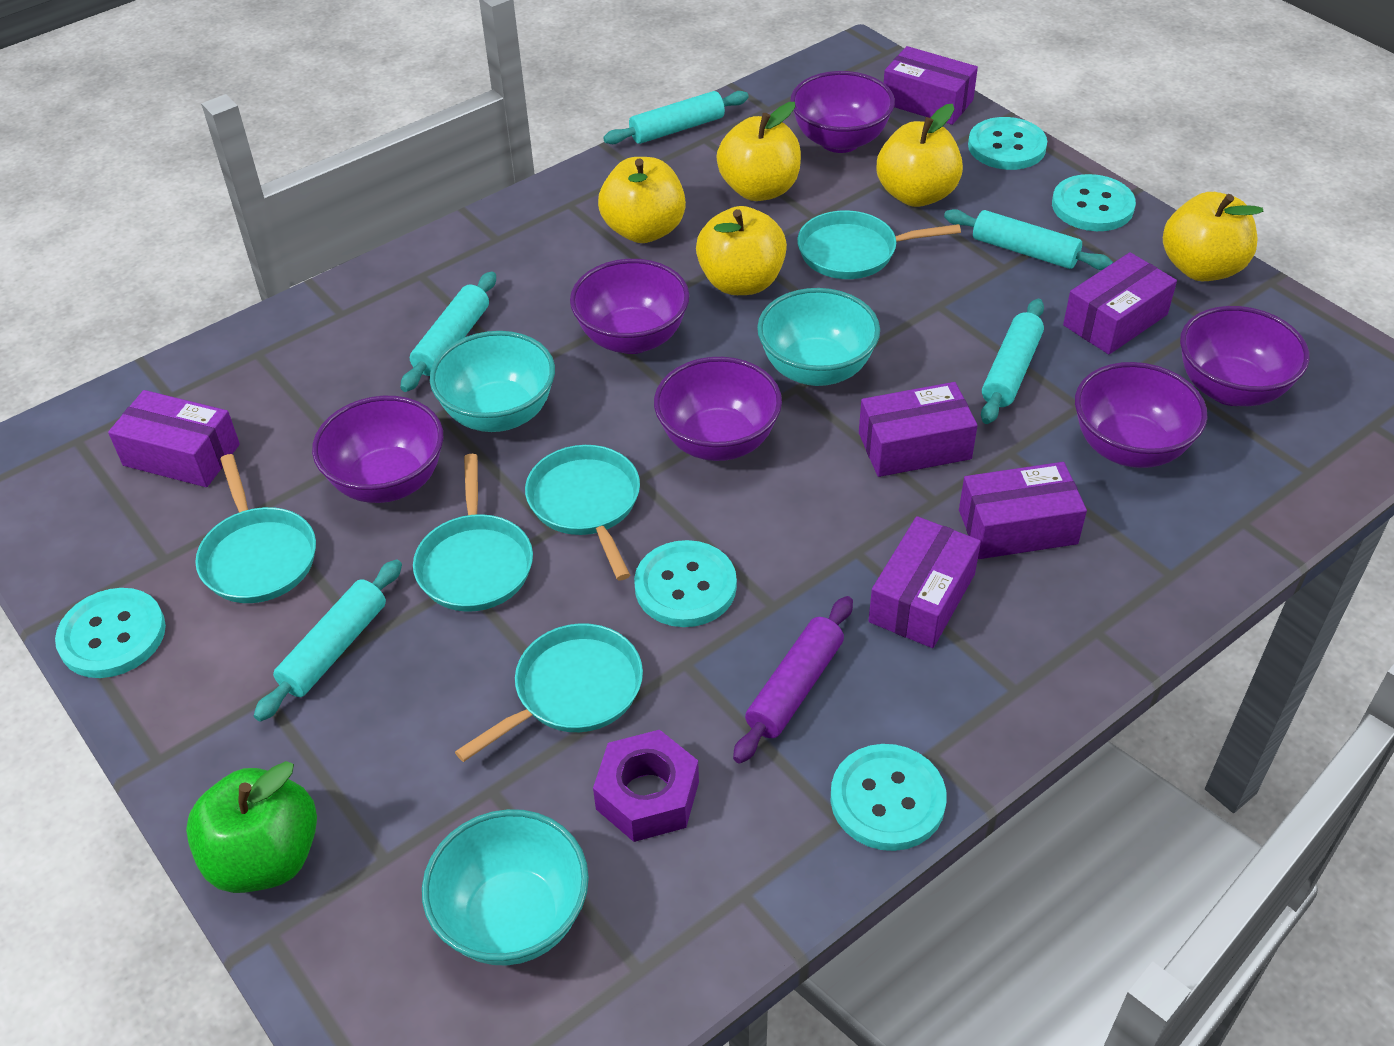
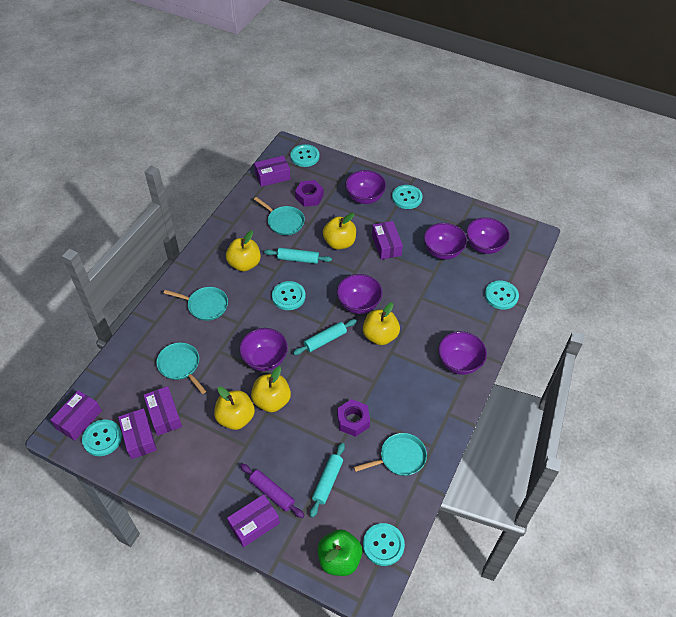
purple nut: [593,730,699,842] = 1 -> [295,180,324,207] [337,399,370,437] = 2
turquoise bowl: [422,809,589,966] [430,331,555,432] [757,288,880,386] = 3 -> none = 0
turquoise button: [55,588,166,678] [634,540,737,627] [831,744,947,851] [968,117,1047,170] [1052,174,1136,231] = 5 -> [82,419,122,456] [272,281,306,310] [291,144,319,167] [363,523,405,566] [392,185,423,209] [485,281,519,310] = 6
turquoise pan: [195,454,316,603] [413,454,533,612] [455,623,643,762] [525,445,640,580] [797,210,961,279] = 5 -> [156,343,206,394] [164,287,228,321] [254,197,305,235] [354,433,427,476] = 4
turquoise rolling pin: [254,559,402,721] [400,271,496,392] [603,91,749,144] [944,209,1113,270] [981,299,1044,424] = 5 -> [264,248,332,264] [293,319,357,355] [310,443,345,518] = 3

